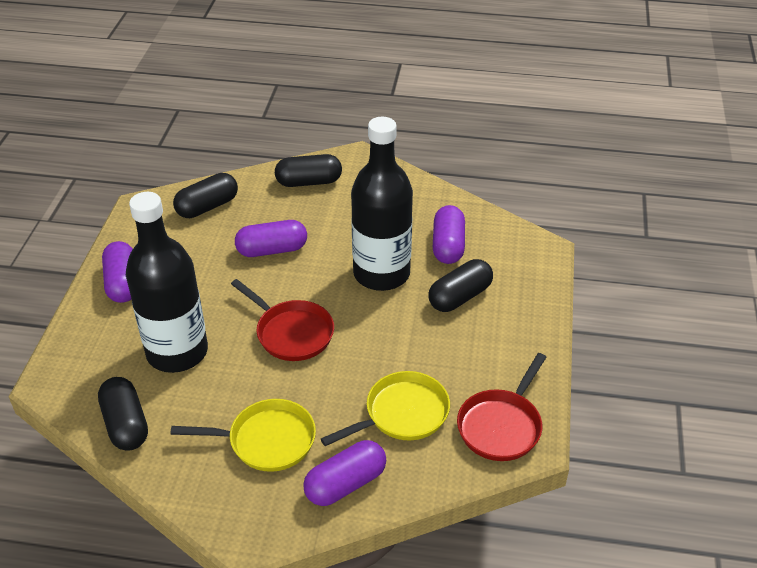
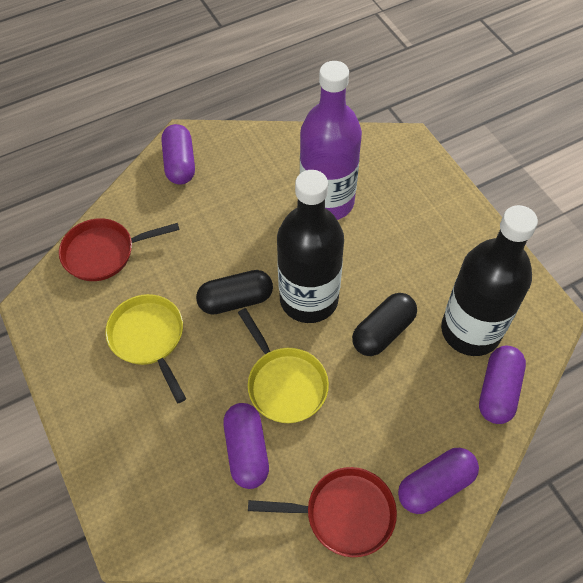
black capsule: [98,377,148,451] [173,173,238,218] [275,154,342,187] [428,259,493,312] = 4 -> [196,270,273,315] [352,293,417,356] = 2
purple bottle: none = 0 -> [300,61,362,220] = 1

